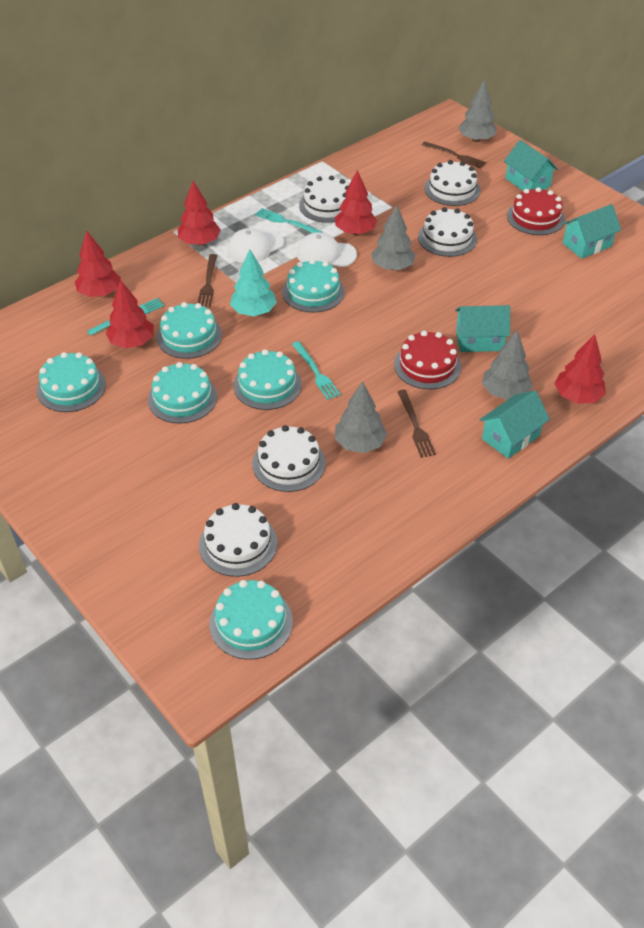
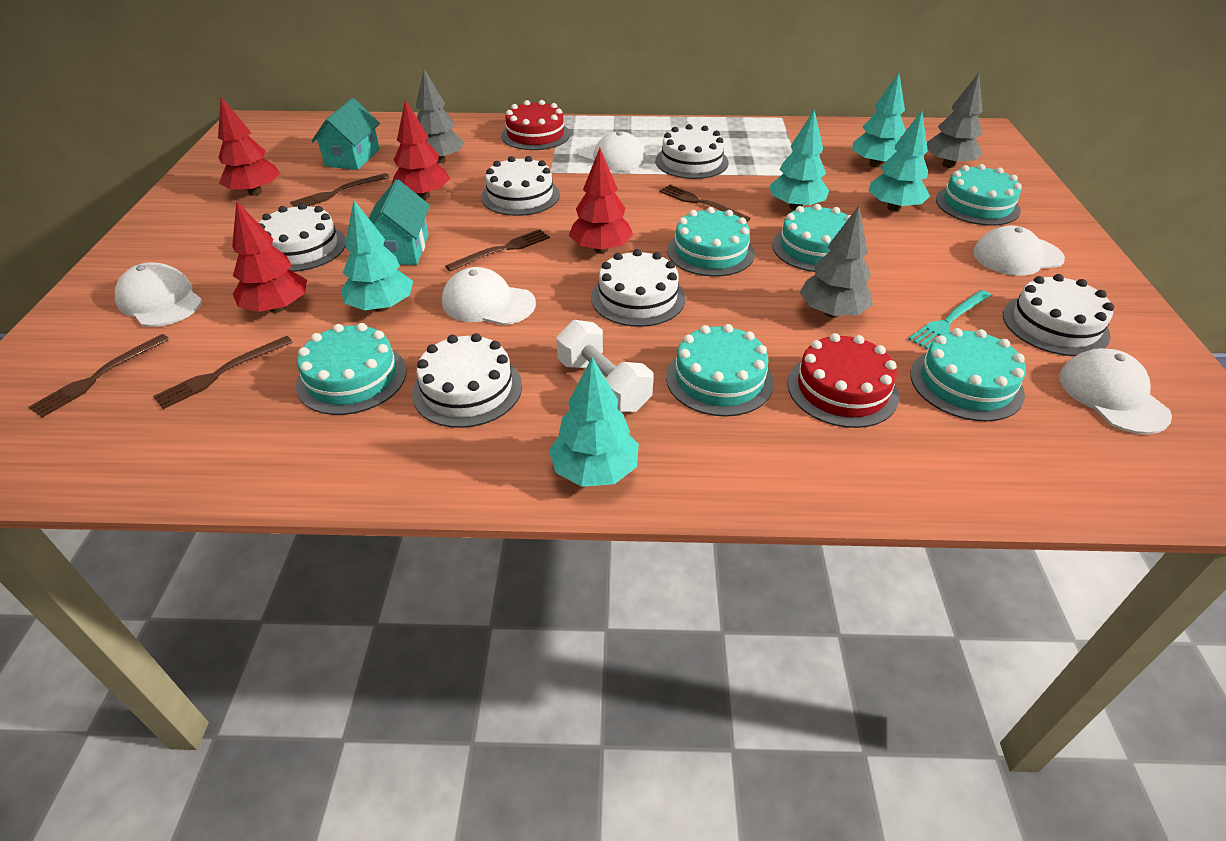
brown fork: [198,254,217,307] [397,390,436,458] [422,142,486,169] = 3 -> [28,334,170,418] [153,336,293,409] [290,173,390,207] [445,229,550,272] [659,185,751,222] = 5
grey tree: [335,381,387,453] [371,205,416,270] [458,80,497,142] [482,330,533,400] = 4 -> [416,69,464,164] [799,206,873,318] [927,73,983,168] = 3
red tree: [75,231,121,297] [106,280,154,348] [178,181,221,246] [335,170,378,235] [555,334,606,404] = 5 -> [218,97,280,196] [232,201,307,313] [391,100,450,199] [569,148,633,253] = 4
turquoise fork: [87,298,165,336] [255,208,323,233] [292,341,341,400] = 3 -> [908,290,991,349] = 1
turquoise house: [455,305,510,352] [480,390,550,459] [504,140,558,191] [562,204,621,259] = 4 -> [312,98,380,170] [369,179,430,265] = 2
turquoise tree: [230,249,277,316] = 1 -> [341,201,413,312] [549,357,639,487] [769,110,829,210] [852,73,905,168] [869,111,930,211] = 5
white cake: [199,503,278,577] [252,425,326,492] [299,176,349,223] [418,207,477,257] [424,160,480,206] = 5 -> [258,203,346,272] [412,333,522,428] [481,156,560,216] [591,249,685,327] [655,124,729,179] [1003,274,1114,356] = 6
white cap: [227,228,284,263] [297,232,357,267] = 2 -> [115,262,202,327] [442,267,536,325] [577,131,646,171] [973,225,1065,276] [1059,348,1172,434] = 5
white dumbbell: none = 0 -> [556,320,653,412] = 1

